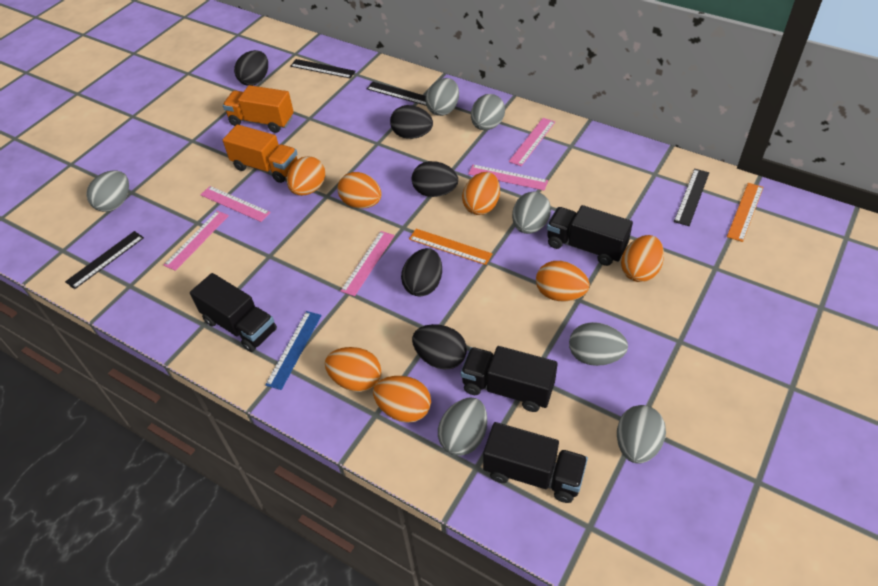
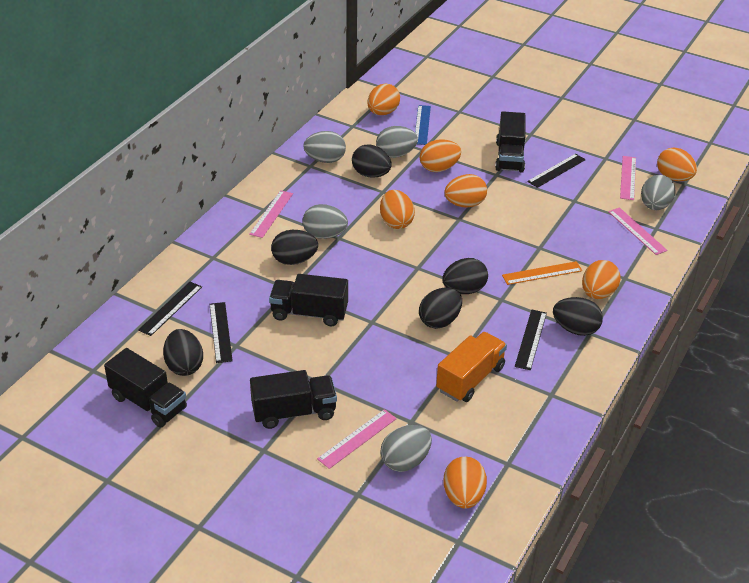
black egg: [234,50,268,86] [390,105,433,139] [401,248,442,297] [412,161,458,197] [412,324,467,370] = 5 -> [163,329,203,376] [271,230,318,265] [352,145,392,178] [419,287,462,329] [442,258,488,294] [553,297,603,336] = 6
grey egg: [86,170,129,212] [425,78,459,116] [438,398,487,456] [471,94,505,130] [512,192,551,234] [569,322,628,366] [617,405,666,464] = 7 -> [303,131,346,163] [303,204,348,239] [376,126,418,158] [380,425,432,472] [641,175,676,210] = 5
orange ruler: [409,229,492,265] [727,183,763,242] = 2 -> [502,261,582,285] = 1
orange truck: [223,85,294,133] [223,124,298,183] = 2 -> [436,332,507,402] = 1
pink ruler: [164,211,229,271] [200,186,271,222] [340,231,395,296] [468,165,548,190] [509,118,555,166] = 5 -> [249,190,293,238] [317,409,397,469] [608,207,668,255] [620,156,636,200] = 4

